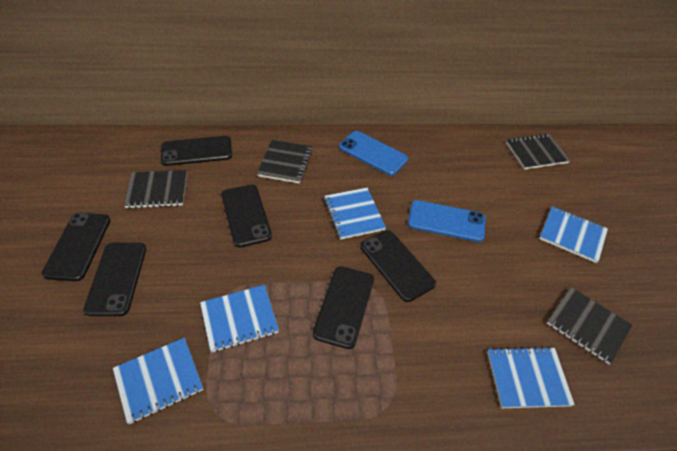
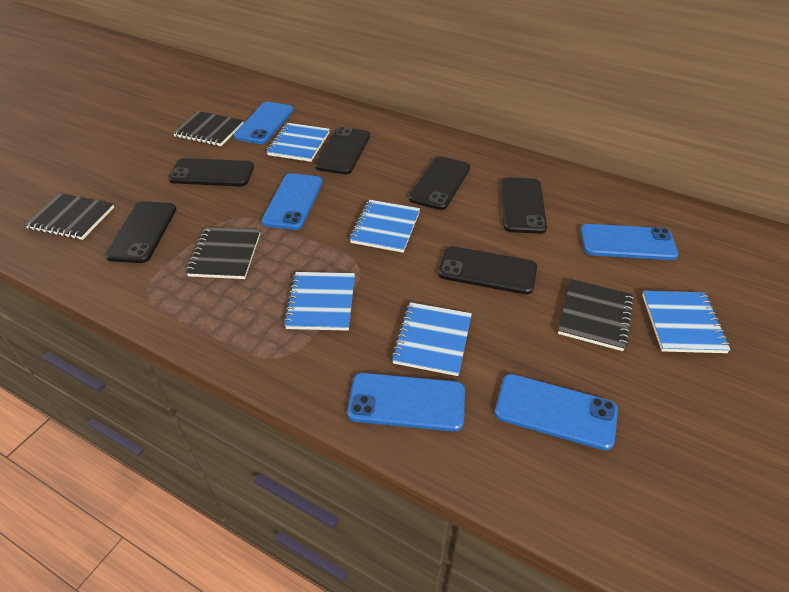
blue phone: [339,131,408,176] [408,200,486,242] = 2 -> [234,102,293,144] [262,173,323,230] [347,373,465,431] [495,374,618,450] [581,224,678,260] = 5

